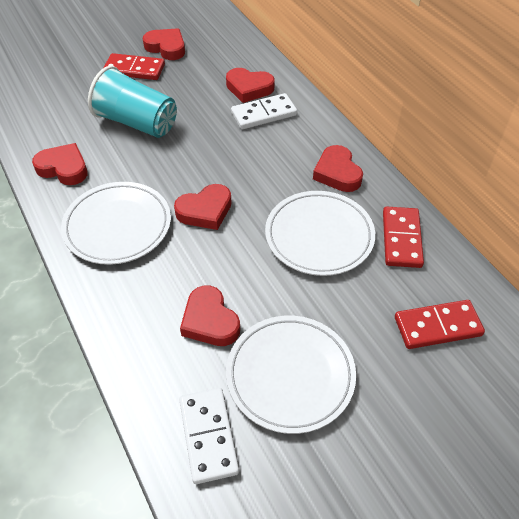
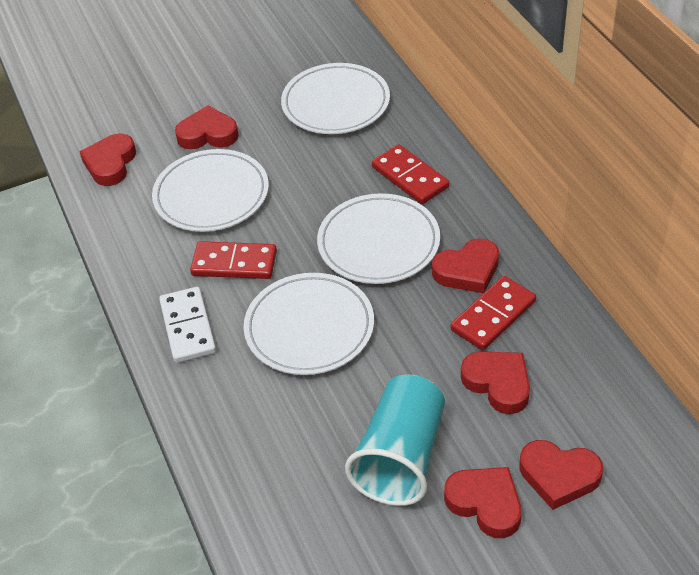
white domino: [179,388,239,484] [231,93,297,129] = 2 -> [159,287,216,363] = 1
white plate: [61,182,171,265] [226,316,356,434] [265,191,375,276] = 3 -> [152,149,269,232] [244,273,374,375] [281,63,390,134] [317,193,440,284] = 4

